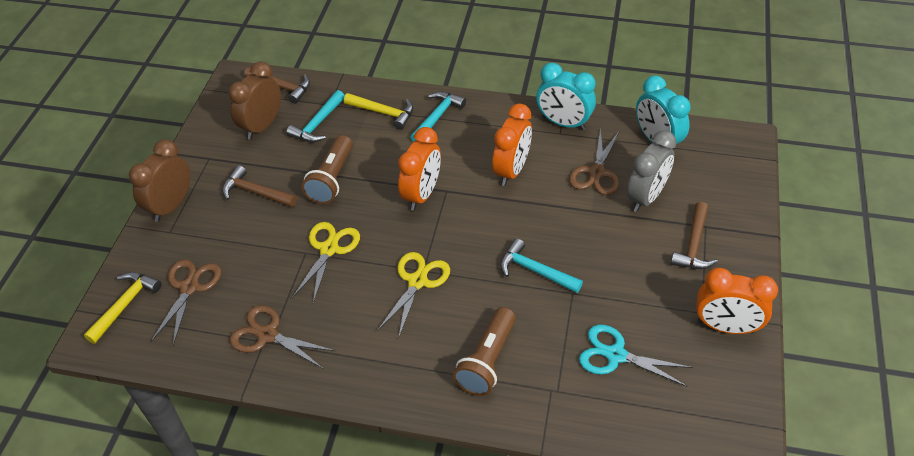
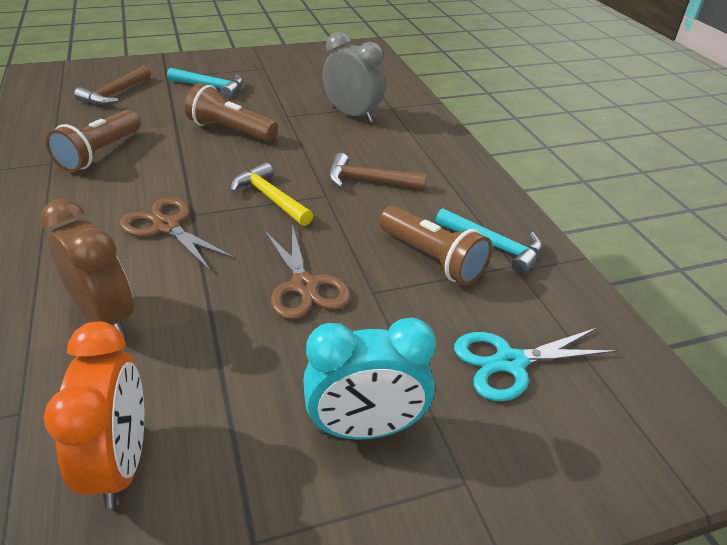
brown clock: [129,139,190,222] [228,62,281,140] = 2 -> [40,199,134,337] = 1
brown flashlight: [302,135,353,204] [453,307,516,396] = 2 -> [46,110,141,172] [185,83,278,142] [379,206,492,286] = 3
brown hammer: [222,165,297,207] [244,67,310,104] [671,202,718,269] = 3 -> [74,66,151,105] [329,153,426,190] = 2
brown scissors: [151,259,221,345] [230,305,336,369] [569,128,620,195] = 3 -> [119,197,236,271] [265,224,350,320] = 2
orange clock: [398,127,441,211] [492,104,532,186] [696,268,778,334] = 3 -> [44,322,144,509] = 1
turquoise clock: [536,63,596,130] [636,75,691,151] = 2 -> [303,318,436,440] = 1
turquoise hammer: [286,90,345,143] [411,91,466,142] [500,238,583,293] = 3 -> [167,68,243,98] [436,208,542,275] = 2
yellow hammer: [84,272,162,344] [344,93,413,130] = 2 -> [230,162,313,226] = 1
yellow scissors: [292,222,360,303] [377,252,450,339] = 2 -> none = 0

